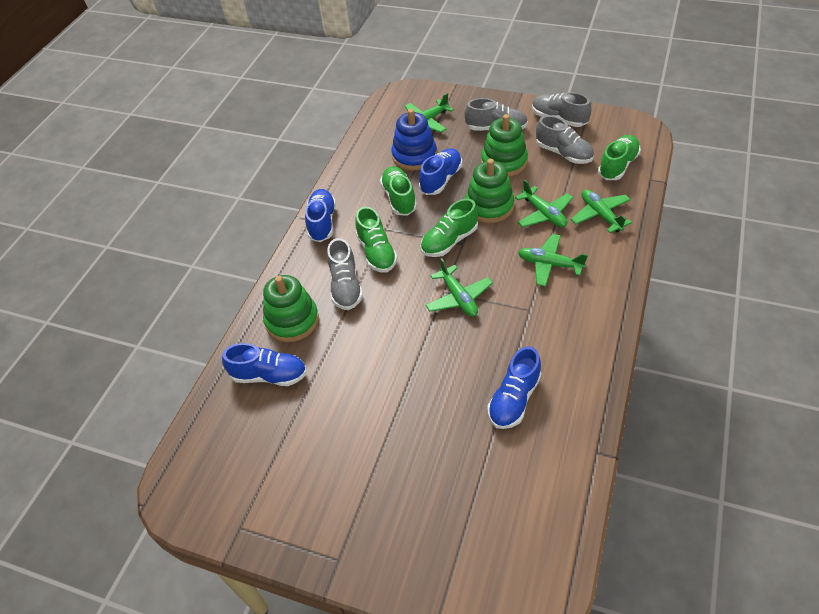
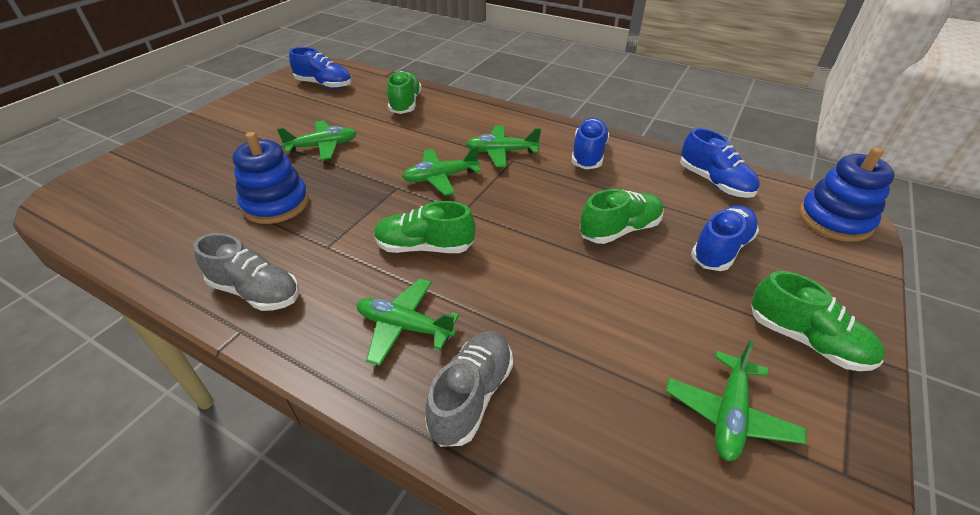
blue stacking toy: [391,109,437,171] = 1 -> [233,132,309,224] [799,147,894,242] = 2
green stacking toy: [263,275,319,342] [465,159,514,223] [481,114,528,177] = 3 -> none = 0
grey shoe: [327,238,363,310] [465,98,528,131] [532,92,591,127] [536,116,594,164] = 4 -> [193,233,299,311] [425,331,513,447] = 2

